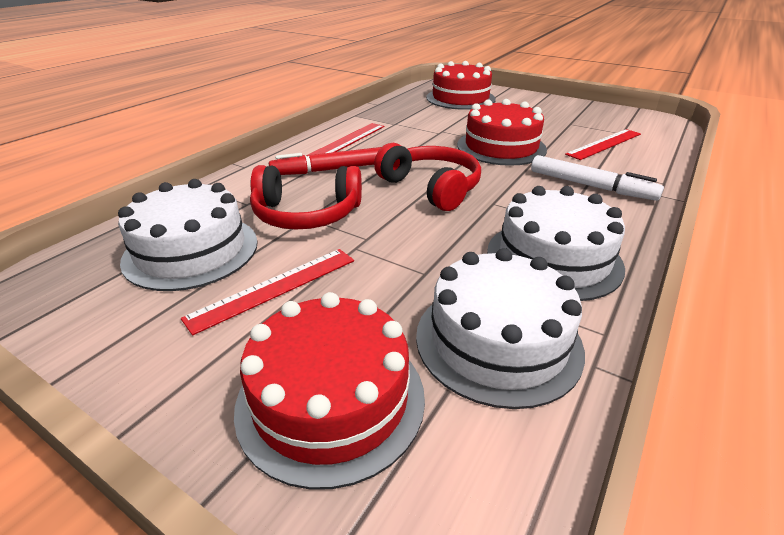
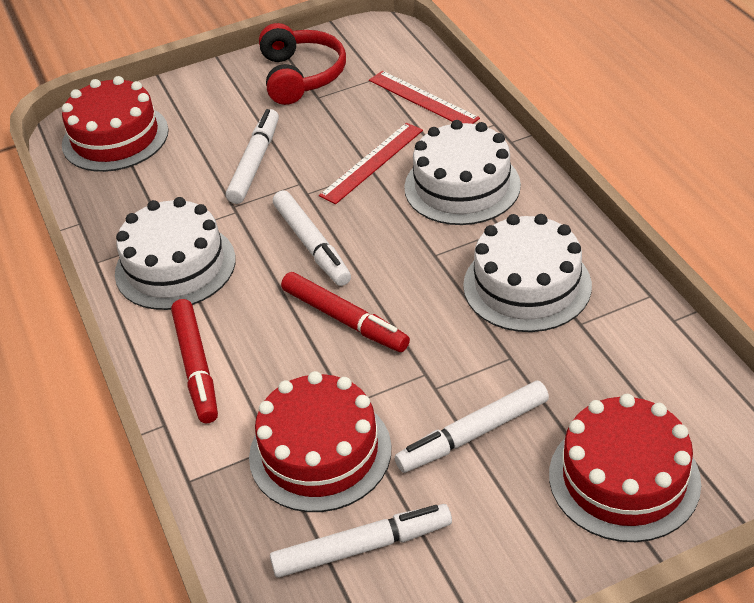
red headphones: [250,165,362,230] [374,143,481,211] = 2 -> [259,23,346,105] = 1
red marker: [269,147,381,175] = 1 -> [171,299,218,424] [281,272,410,352] = 2
red ruler: [181,249,354,335] [307,123,384,156] [565,129,641,160] = 3 -> [319,123,423,204] [369,71,480,124] = 2
white marker: [531,155,664,201] = 1 -> [226,109,279,204] [270,504,452,578] [273,190,351,286] [395,380,549,473] = 4

